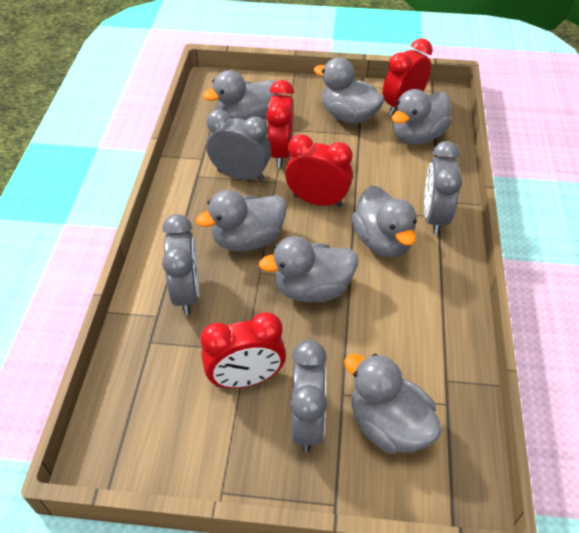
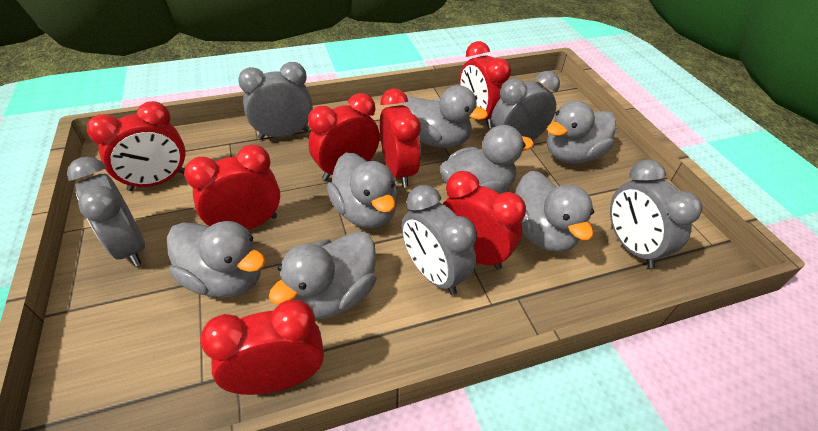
grey clock: [162,214,199,315] [207,109,271,181] [290,340,327,452] [424,141,462,235] = 4 -> [67,157,145,267] [238,62,313,140] [402,185,477,295] [491,71,560,141] [610,159,703,268] = 5
red clock: [200,312,286,388] [266,80,294,167] [285,134,353,207] [383,38,433,116] = 4 -> [87,101,185,191] [184,145,280,230] [200,300,324,395] [308,93,380,181] [380,88,421,188] [443,171,526,270] [460,41,511,128] = 7

